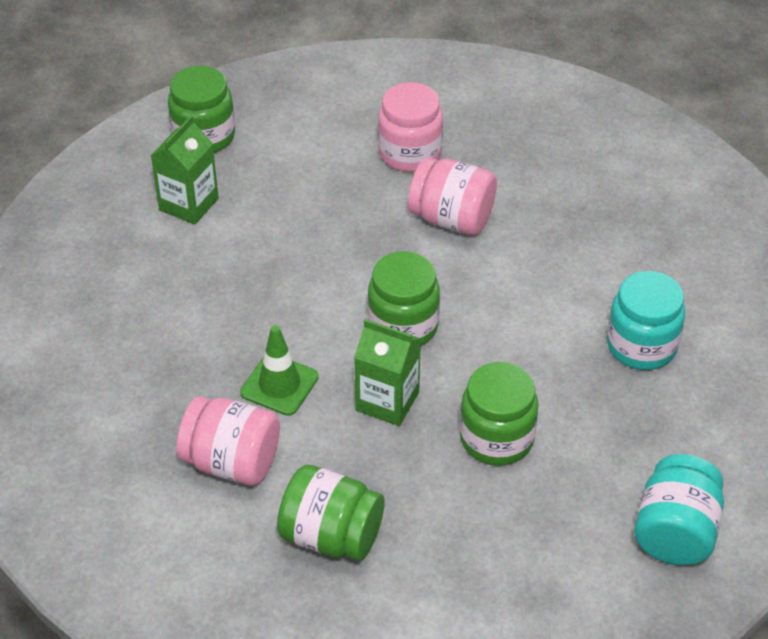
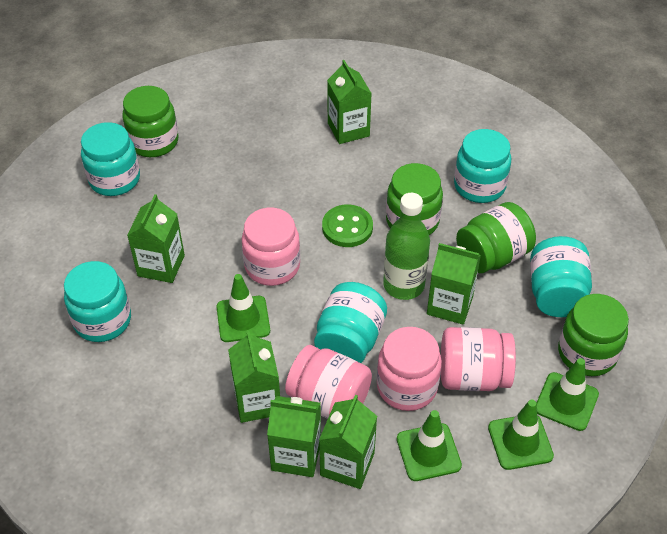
green bottle: none = 0 -> [383,193,430,300] = 1
green button: none = 0 -> [322,204,373,247] = 1
green carton: [151,116,219,225] [354,319,421,426] = 2 -> [127,194,185,283] [228,331,280,423] [267,396,321,477] [319,395,377,489] [327,60,372,144] [427,243,481,325] = 6
green traffic cone: [240,325,319,416] = 1 -> [216,274,270,342] [397,410,462,481] [488,399,554,470] [536,358,599,431] = 4
pink jar: [177,396,280,486] [378,82,443,172] [408,157,497,235] = 3 -> [242,208,300,286] [285,345,372,419] [377,327,442,411] [441,327,516,391] = 4
turquoise jar: [607,271,685,370] [634,454,724,566] = 2 -> [64,261,131,342] [81,122,140,196] [314,282,387,363] [454,129,511,203] [530,236,592,317] = 5

